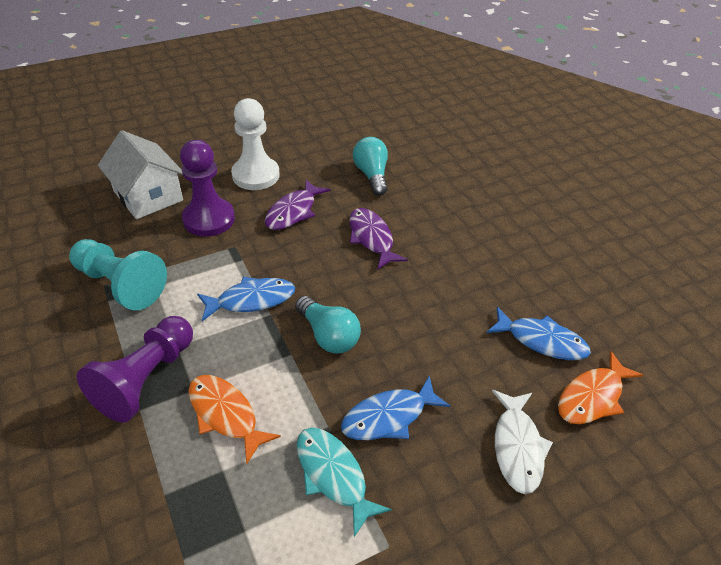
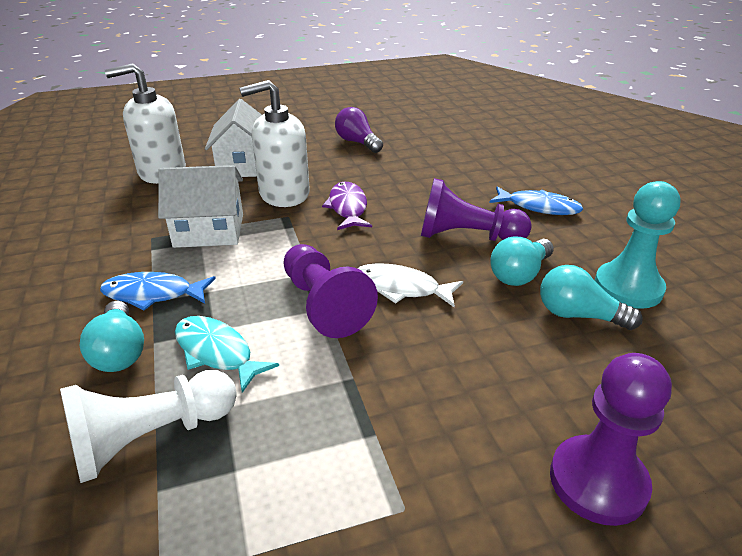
blue fish: [197,277,295,321] [341,375,450,440] [486,307,591,360] = 3 -> [100,272,216,310] [489,187,583,215] = 2
orange fish: [188,375,281,464] [558,351,643,424] = 2 -> none = 0
purple fish: [265,179,330,230] [349,208,408,270] = 2 -> [322,182,372,230] = 1
purple light bulb: none = 0 -> [335,107,383,153] = 1
purple pawn: [77,316,193,423] [180,140,235,237] = 2 -> [284,244,378,338] [421,178,532,241] [550,353,672,526] = 3
turquoise light bulb: [295,296,361,354] [353,137,388,196] = 2 -> [79,301,144,372] [490,236,554,286] [540,265,643,330] = 3
white house: [98,130,183,219] = 1 -> [158,165,243,248] [205,99,262,177] = 2
white soap dispenser: none = 0 -> [105,63,186,184] [239,80,310,207] = 2

